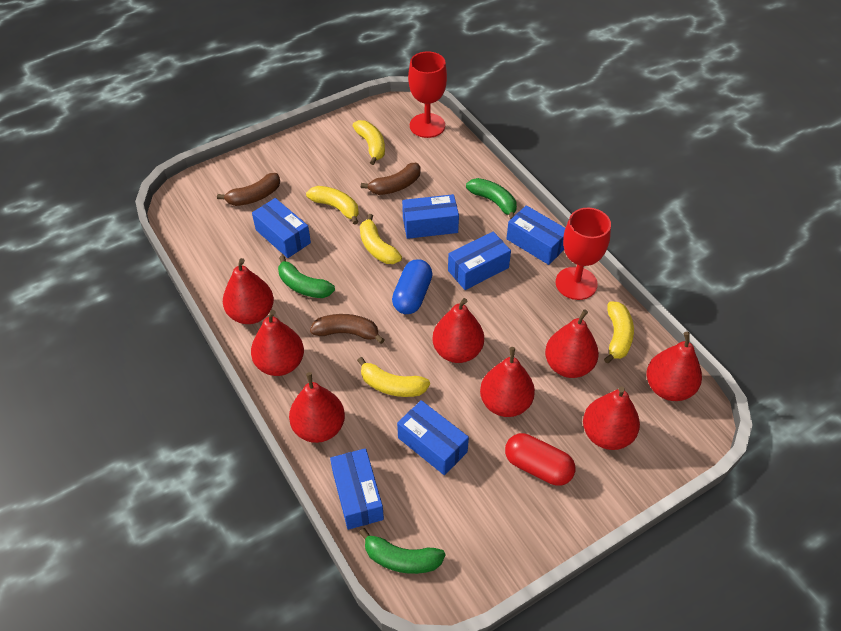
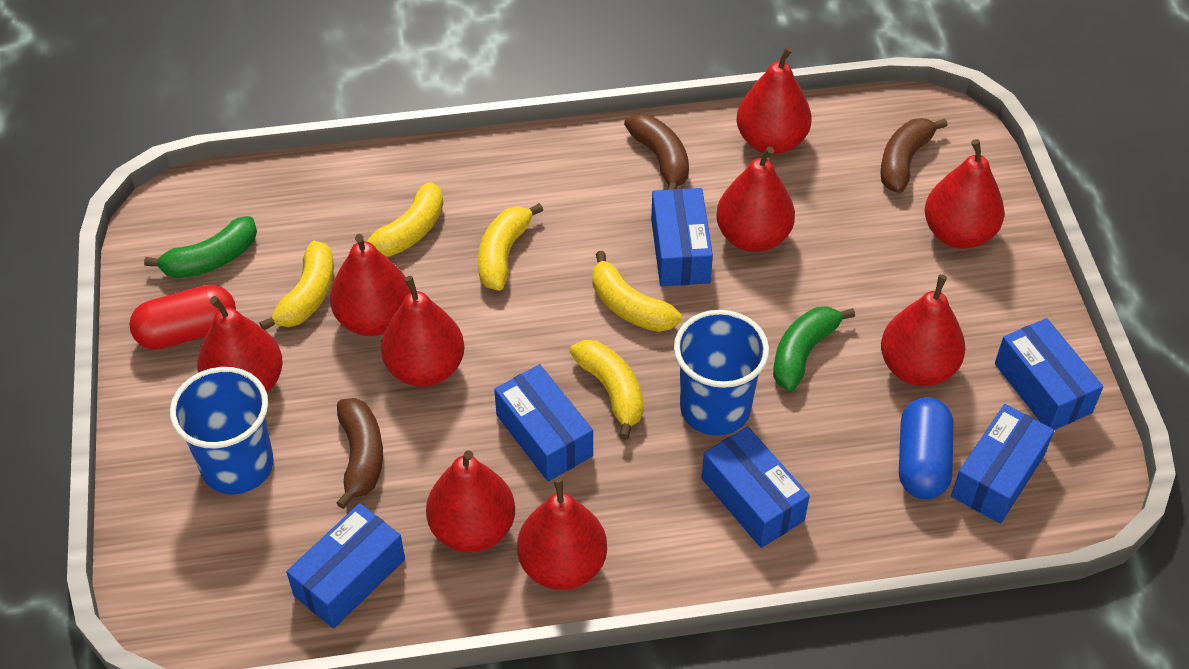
blue cup: none = 0 -> [170,367,274,494] [674,310,769,436] = 2
green banana: [278,256,335,298] [359,528,446,574] [466,178,517,220] = 3 -> [144,216,257,278] [773,306,855,391] = 2
red goblet: [408,51,447,138] [556,208,611,300] = 2 -> none = 0
red pear: [223,258,274,324] [251,310,304,376] [289,372,345,443] [432,298,484,363] [480,347,535,417] [545,309,599,378] [583,386,640,450] [647,332,702,401] = 8 -> [197,296,283,393] [330,234,411,336] [381,276,464,387] [426,450,515,553] [517,477,607,590] [716,147,795,252] [736,46,812,154] [881,274,965,386] [925,139,1004,249] = 9

